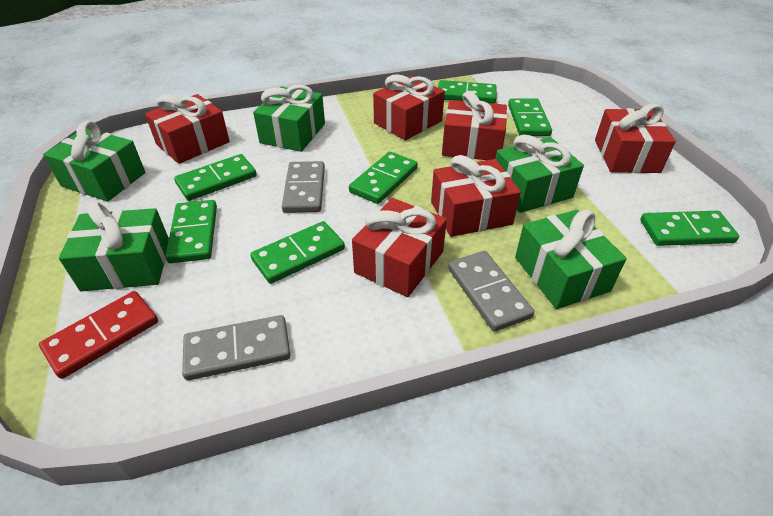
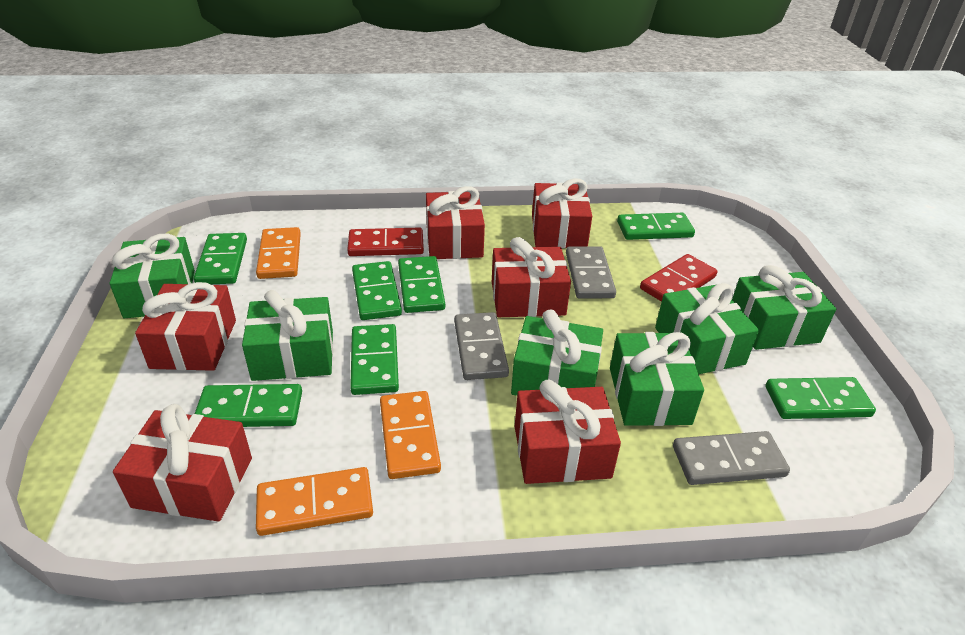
green gift: [43,121,146,202] [59,202,169,291] [253,85,325,152] [495,134,584,213] [515,210,626,309] = 5 -> [109,234,195,318] [242,290,333,381] [511,310,603,396] [610,332,704,426] [655,283,759,374] [732,265,836,350] = 6
orange domino: none = 0 -> [256,227,301,279] [256,467,373,536] [380,391,441,479] = 3
red domino: [39,291,158,379] = 1 -> [347,227,424,256] [640,254,717,302] = 2

